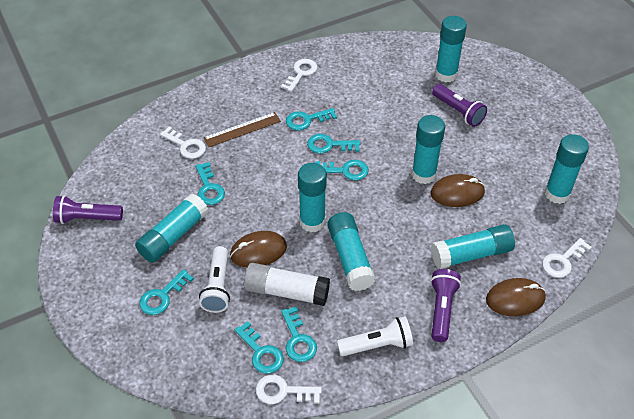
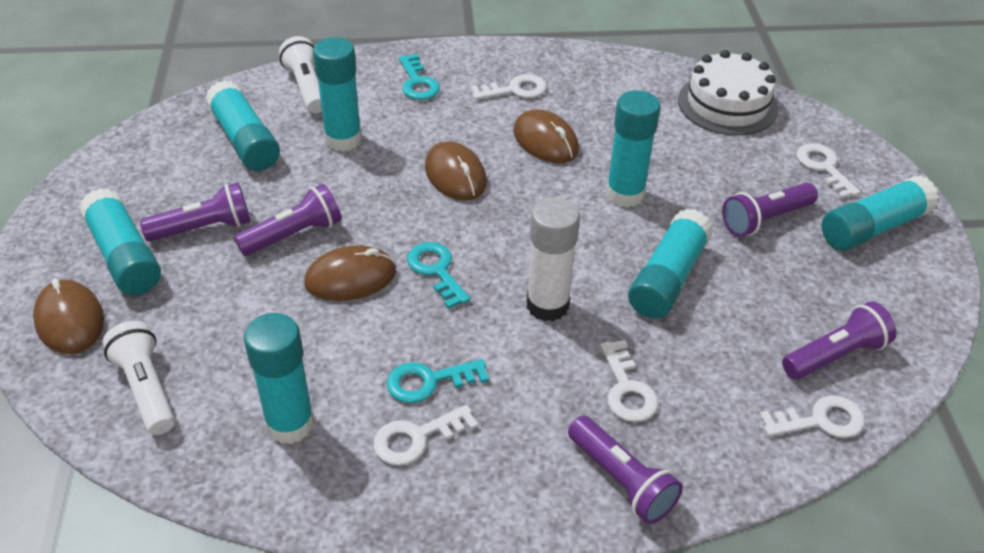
brown mouse: [230,231,287,268] [430,174,485,207] [486,278,546,316] = 3 -> [33,278,104,354] [304,245,396,301] [425,141,487,201] [513,109,579,163] = 4
brown ruler: [203,112,281,147] = 1 -> none = 0
purple flashlight: [53,195,123,224] [430,269,461,342] [432,84,487,127] = 3 -> [140,182,251,242] [234,184,342,256] [568,416,683,524] [722,183,818,237] [782,301,896,380] = 5
turquoise key: [139,269,194,315] [196,162,225,205] [235,321,283,374] [281,306,317,362] [286,108,337,130] [307,134,360,154] [316,160,369,180] = 7 -> [387,359,489,403] [399,54,440,100] [407,242,470,309] = 3
white cake: none = 0 -> [678,50,778,135] = 1
white key: [160,126,206,159] [256,375,322,404] [281,59,317,92] [542,238,592,278] = 4 -> [373,405,478,465] [470,74,547,100] [600,340,658,422] [759,395,865,438] [796,143,860,199] = 5

